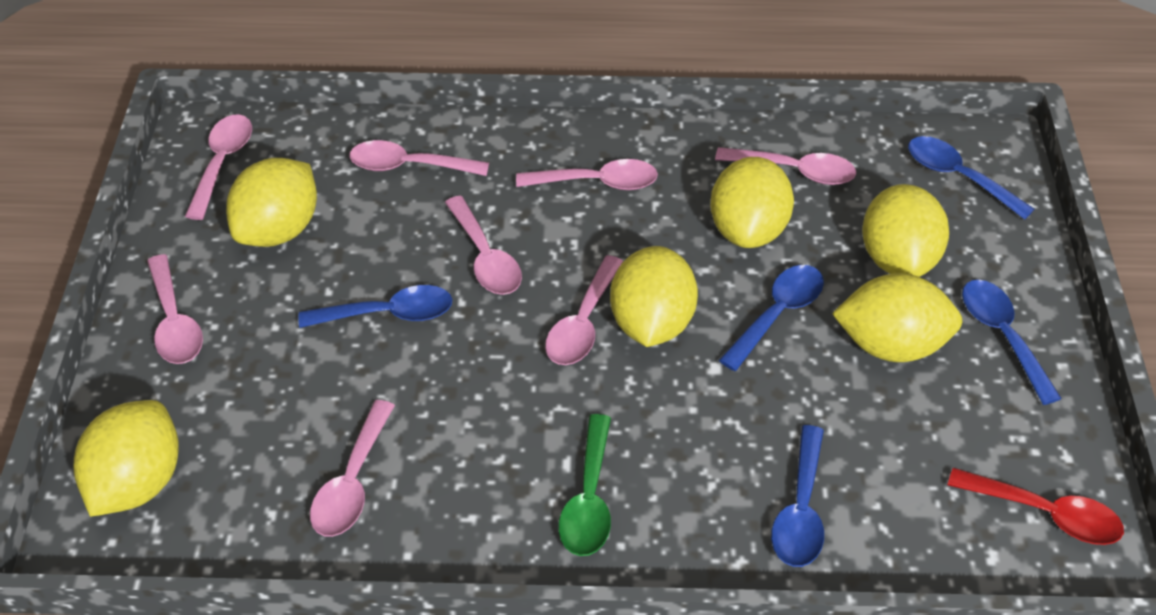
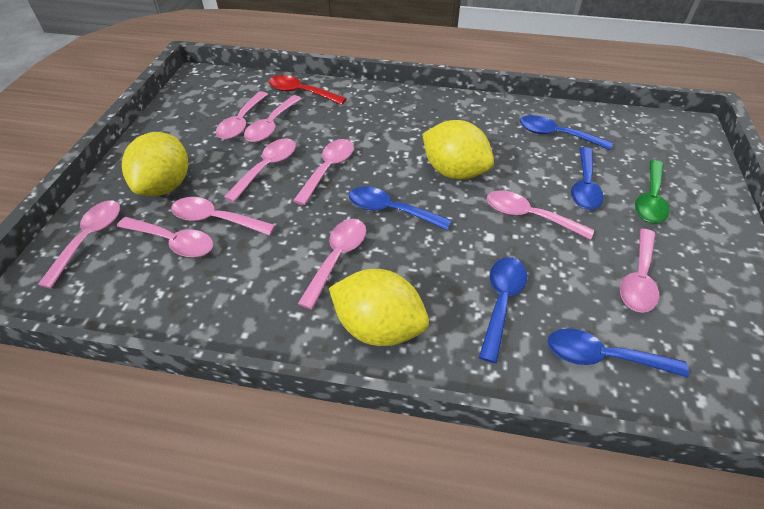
pink spoon: [147,254,203,364] [185,115,252,220] [310,400,395,537] [350,140,489,176] [445,196,522,295] [516,159,658,190] [545,255,624,365] [715,147,856,185] = 8 -> [38,200,120,289] [117,217,213,257] [171,197,275,235] [216,91,268,140] [224,138,296,202] [244,95,302,142] [293,139,354,205] [298,219,366,310] [487,190,594,240] [620,229,659,313] = 10
yellow lemon: [73,400,179,517] [226,158,317,247] [610,246,698,347] [710,157,794,248] [832,273,962,362] [862,184,949,277] = 6 -> [122,132,188,196] [329,269,429,346] [422,120,494,180] = 3

